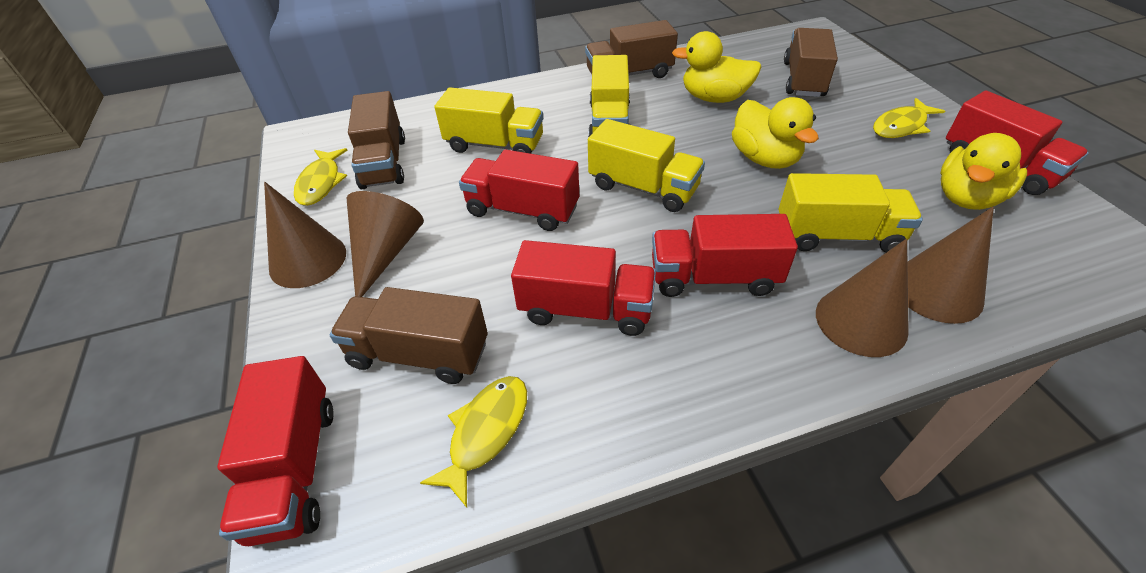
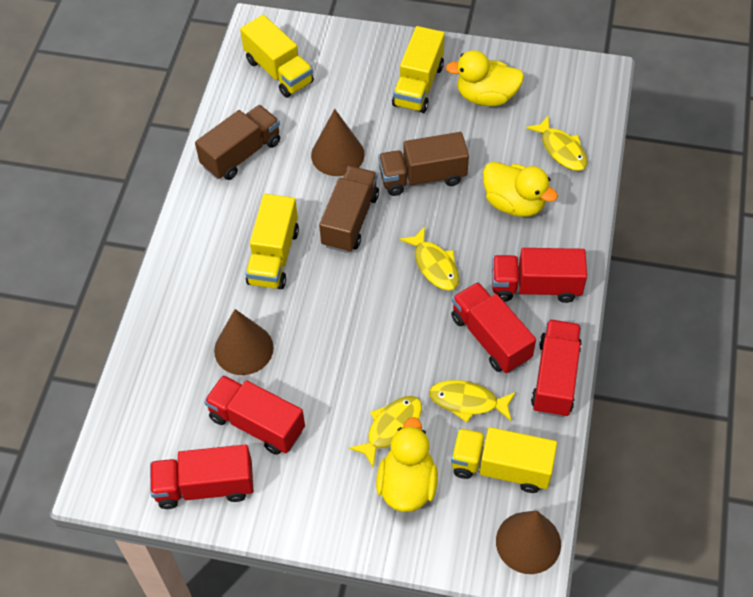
brown cone: [264,182,346,288] [347,191,424,297] [816,239,909,357] [907,207,994,324] = 4 -> [214,309,274,375] [311,109,365,176] [496,510,561,574] = 3
brown truck: [330,287,488,384] [348,91,405,189] [585,20,678,78] [784,28,838,97] = 4 -> [195,105,280,180] [319,166,379,253] [378,132,469,196] = 3
yellow fish: [294,148,347,206] [420,376,527,507] [873,98,945,138] = 3 -> [349,396,422,468] [399,227,459,290] [429,380,516,423] [526,116,588,171] = 4

